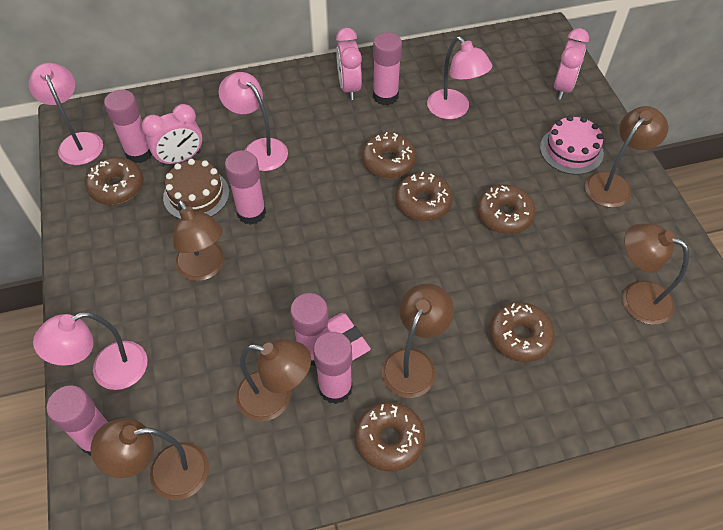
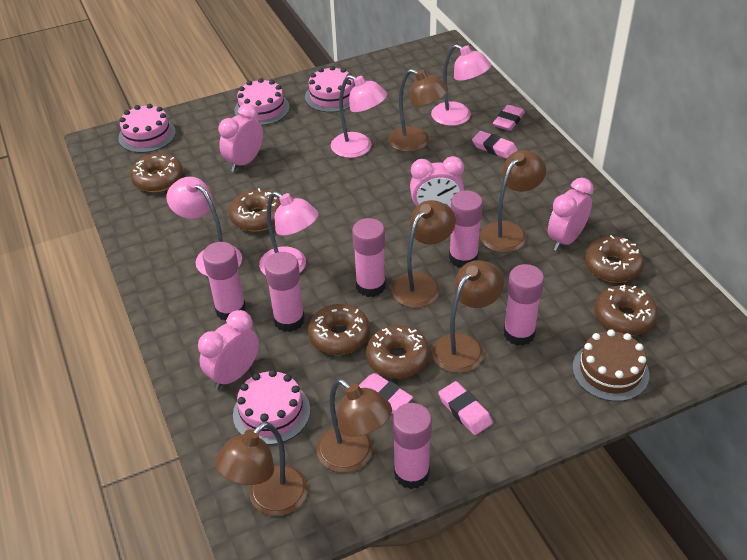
pink cake: [540,115,604,175] = 1 -> [118,104,176,153] [233,370,310,445] [234,78,290,126] [305,66,354,112] = 4
pink clock: [141,104,202,167] [336,28,362,100] [554,28,589,100] = 3 -> [198,310,259,390] [218,104,263,172] [410,156,464,208] [548,178,594,251] = 4
pink eraser: [328,313,371,361] = 1 -> [359,373,413,414] [438,381,493,435] [472,131,518,159] [493,105,525,131] = 4

